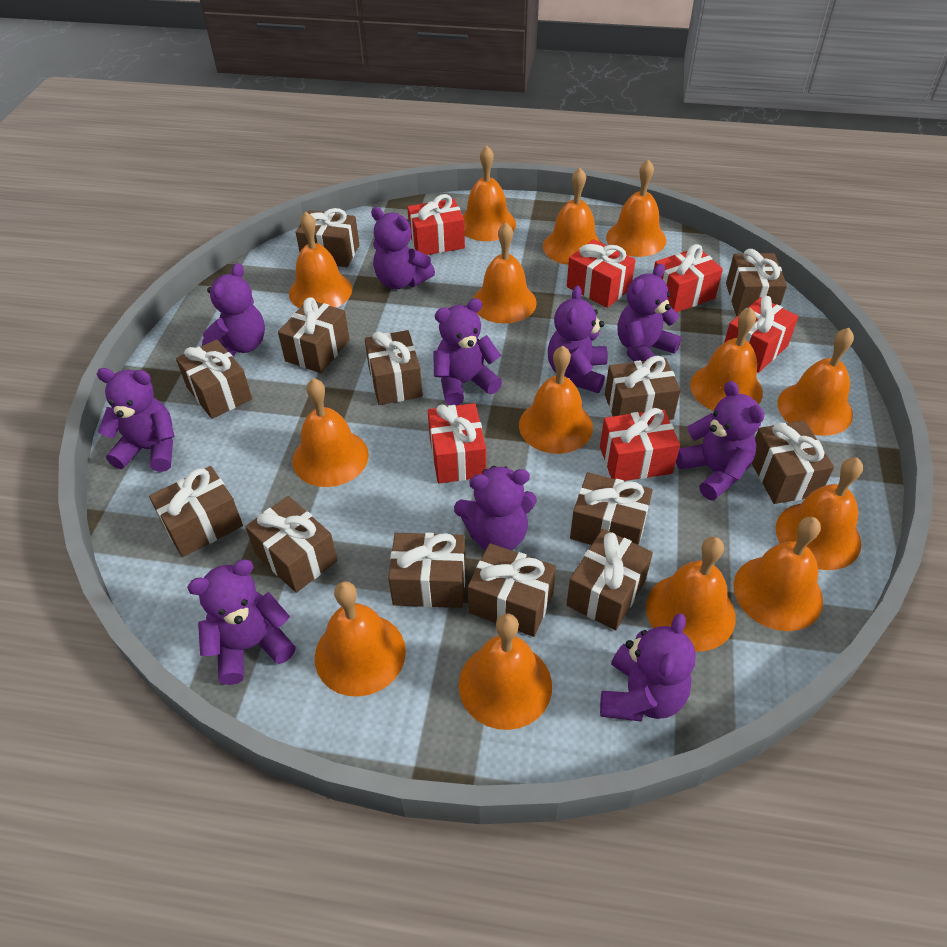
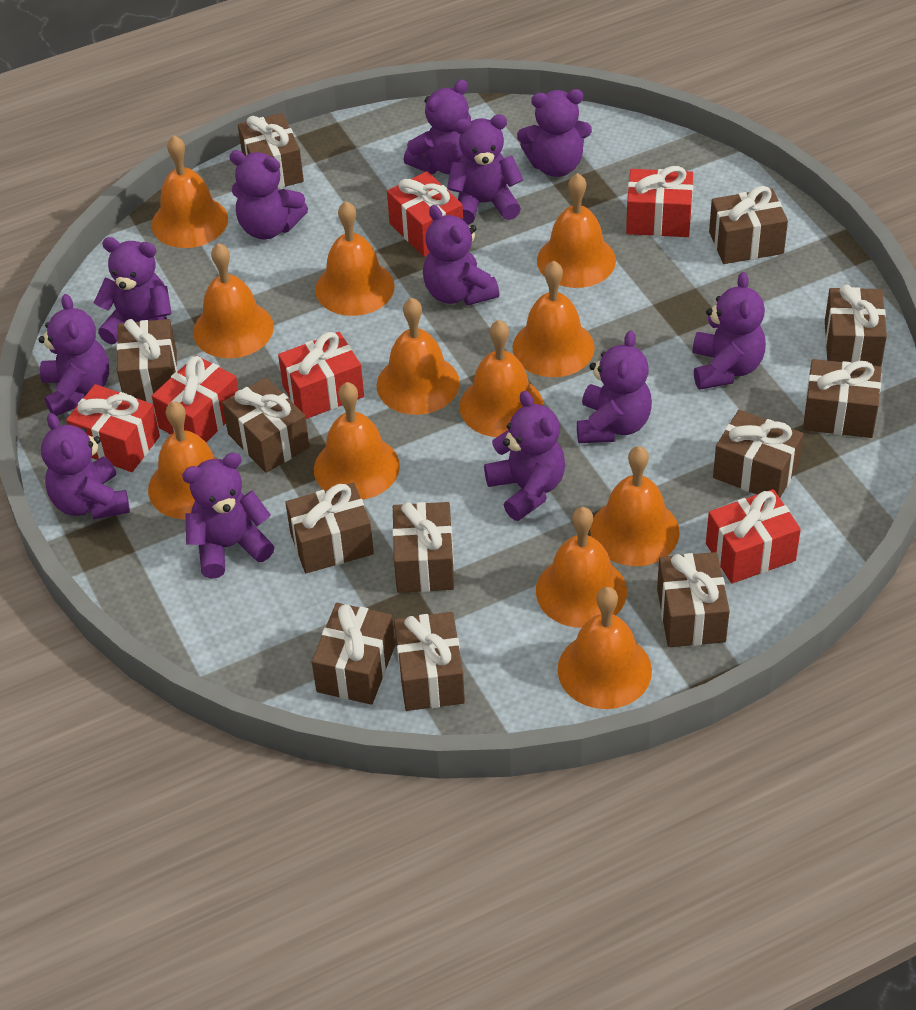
brown gift: [149,466,243,557] [176,339,252,419] [245,496,338,593] [278,297,350,373] [296,208,359,267] [365,330,423,405] [388,533,466,608] [468,543,556,637] [566,529,653,631] [570,472,653,545] [605,356,681,420] [726,249,787,316] [752,420,834,504] = 13 -> [116,319,177,402] [222,377,310,473] [238,113,304,189] [285,483,374,573] [312,603,395,705] [392,502,454,593] [394,612,465,711] [657,552,730,647] [709,186,788,264] [713,410,803,497] [803,359,881,438] [825,285,887,366] = 12
orange bell: [289,212,352,308] [292,378,369,487] [315,581,406,697] [459,614,552,730] [462,146,516,241] [473,222,537,324] [519,346,593,454] [543,168,602,265] [606,159,666,257] [646,537,736,651] [690,307,763,411] [733,517,823,631] [776,457,863,570] [777,328,854,436] = 14 -> [148,401,217,520] [152,136,228,248] [193,243,274,358] [314,382,400,500] [315,201,395,316] [377,298,460,415] [459,320,544,437] [512,261,595,377] [536,507,627,628] [537,173,616,288] [558,587,652,709] [590,446,680,566] = 12
purple teddy bear: [97,368,175,472] [187,559,296,685] [202,263,265,356] [371,207,435,289] [434,298,502,405] [454,466,536,550] [548,286,608,393] [600,613,696,721] [618,264,682,361] [676,381,764,501] = 10 -> [38,294,109,416] [41,413,130,519] [94,237,172,345] [182,453,274,579] [229,150,308,240] [404,80,471,174] [423,205,499,306] [447,115,523,225] [484,391,565,521] [517,89,592,177] [577,331,652,443] [692,272,766,390] = 12

